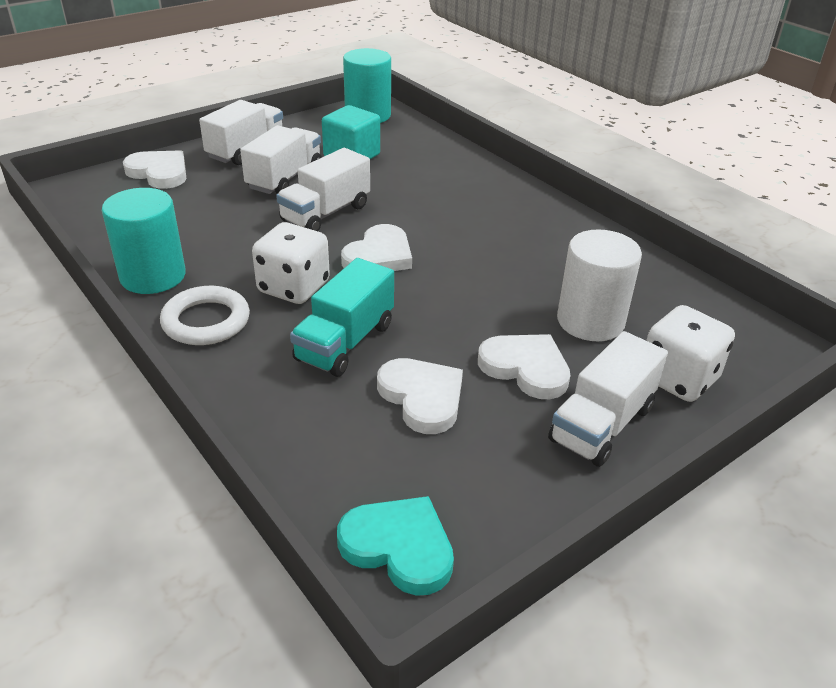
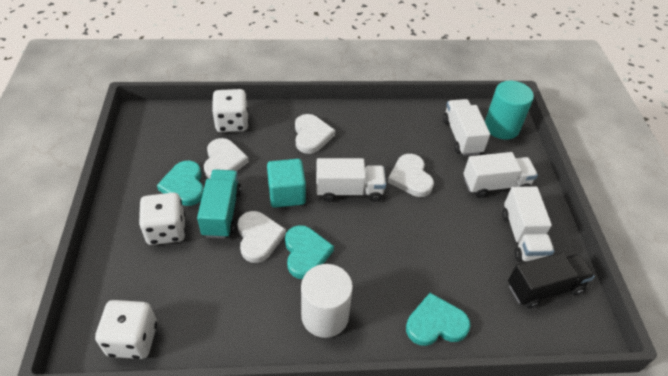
black truck: none = 0 -> [508,252,595,309] = 1
turquoise cylinder: [102,188,186,294] [343,48,391,123] = 2 -> [485,81,534,140] = 1
turquoise heart: [337,496,454,596] = 1 -> [157,161,204,206] [285,225,334,279] [406,293,470,346] = 3
white dice: [252,222,330,304] [646,305,735,402] = 2 -> [95,300,157,359] [139,193,186,245] [212,89,249,132] = 3
white ring: [160,286,250,345] = 1 -> none = 0

